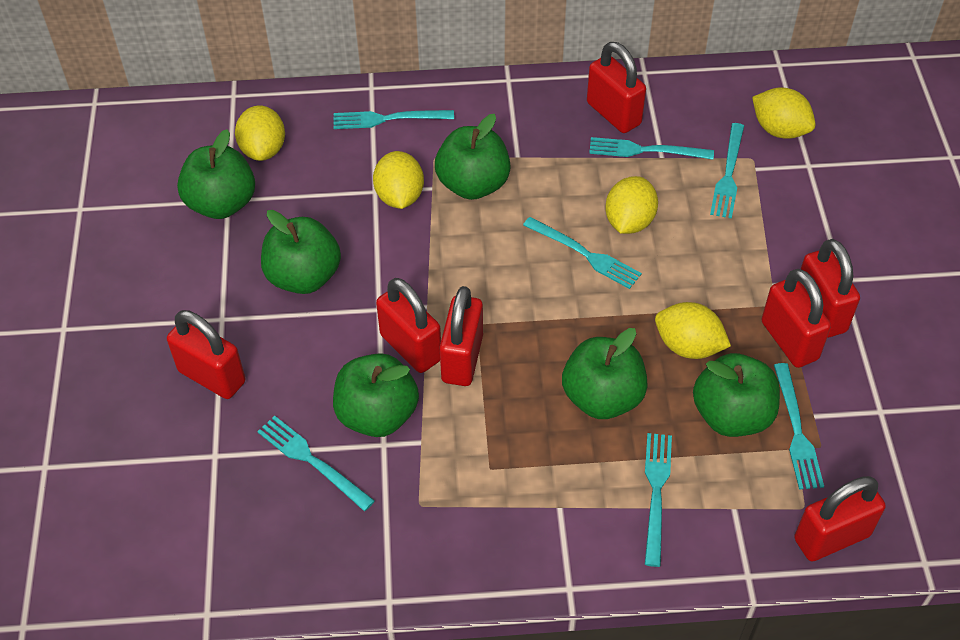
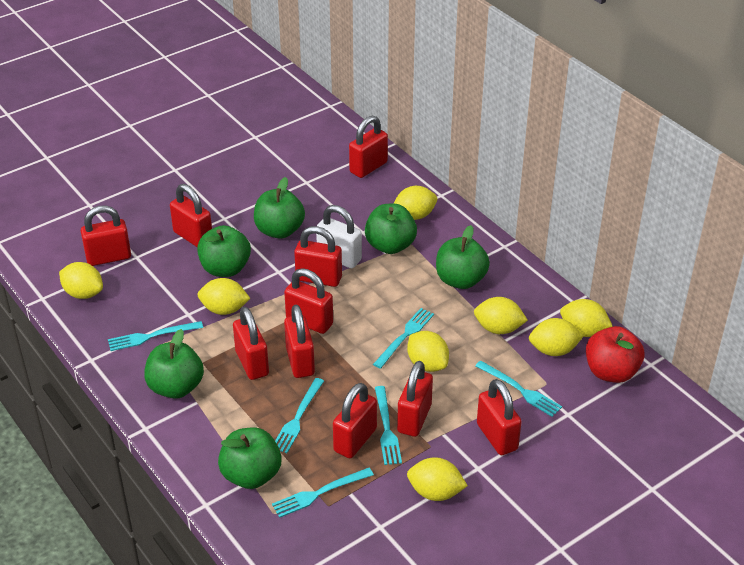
red apple: none = 0 -> [586,326,645,383] = 1
red padlock: [167,310,246,399] [376,278,441,373] [440,286,483,386] [587,42,646,133] [762,269,831,368] [794,476,886,561] [799,239,860,338] = 7 -> [81,205,131,266] [170,184,212,247] [233,307,269,380] [284,268,333,334] [284,305,315,378] [294,226,342,287] [333,383,377,458] [349,116,388,178] [397,361,433,437] [477,379,522,455] = 10
turquoise fork: [257,416,375,511] [333,110,454,129] [523,217,642,289] [589,137,714,160] [645,433,672,567] [710,123,744,219] [774,363,824,490] = 7 -> [108,321,203,351] [272,468,374,518] [275,378,324,453] [373,308,434,369] [375,386,402,465] [475,361,562,417] = 6
white padlock: none = 0 -> [316,205,362,268] = 1
yellow lemon: [235,105,285,161] [373,151,424,209] [605,176,658,234] [655,302,731,359] [752,87,816,139] = 5 -> [59,262,103,299] [197,278,251,315] [393,186,437,220] [407,331,449,372] [407,457,468,501] [474,297,528,334] [529,318,584,356] [560,299,613,337] = 8

